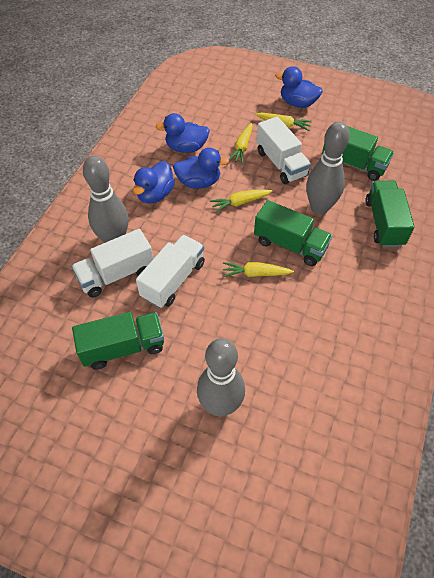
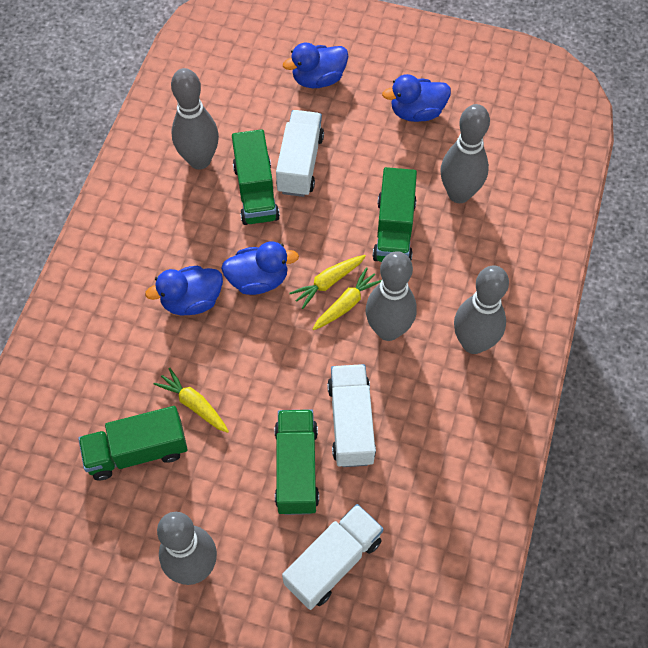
grey bowling pin: [83,156,128,243] [197,338,245,416] [306,122,350,215] = 3 -> [157,512,217,585] [171,68,219,170] [366,251,416,341] [441,104,490,203] [454,266,509,354] = 5
yellow carrot: [210,189,272,213] [223,262,294,277] [229,123,253,164] [255,113,312,131] = 4 -> [154,367,229,433] [290,255,366,309] [313,267,382,330] = 3

